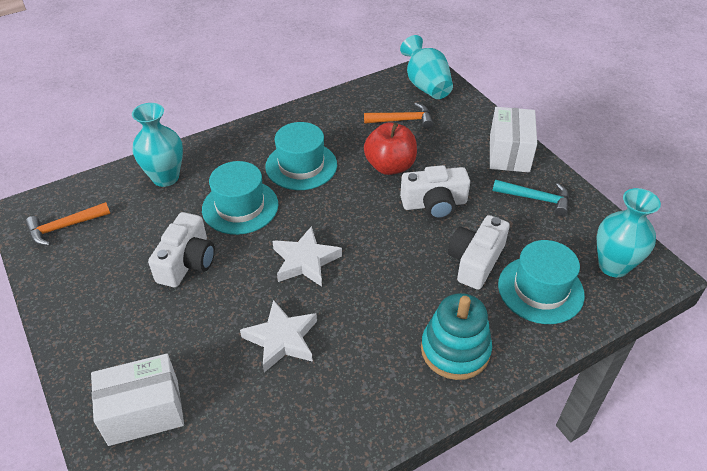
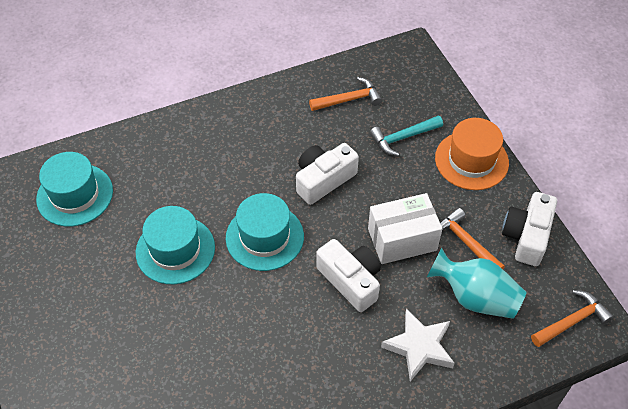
orange hammer: [25,202,110,246] [364,103,433,129] = 2 -> [309,77,382,111] [440,208,505,269] [531,290,614,347] = 3
orange hat: none = 0 -> [435,118,509,190] = 1
red apple: [364,122,417,175] = 1 -> none = 0
turquoise stacking toy: [421,293,492,380] = 1 -> none = 0
turquoise vase: [132,103,183,187] [400,35,453,99] [597,188,661,277] = 3 -> [427,248,526,319] = 1
white box: [91,354,184,446] [490,107,537,173] = 2 -> [368,193,442,264] = 1
white star: [240,300,317,372] [272,226,342,287] = 2 -> [381,309,455,382] = 1

